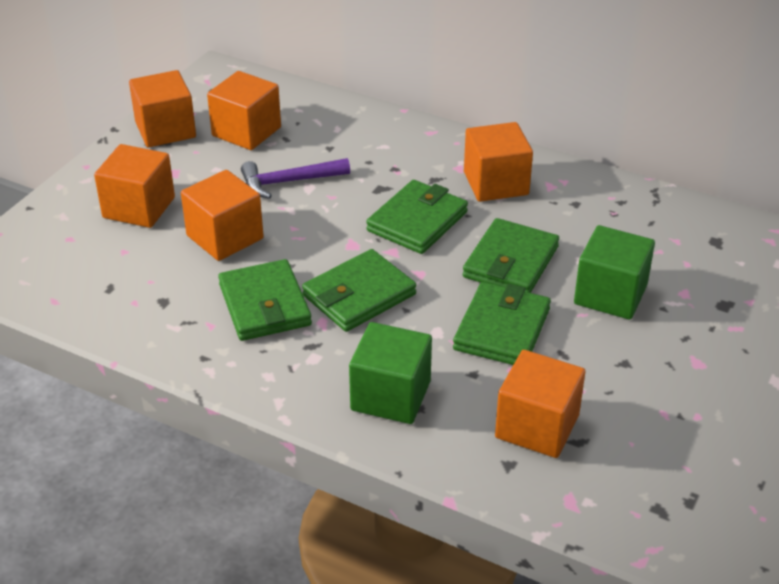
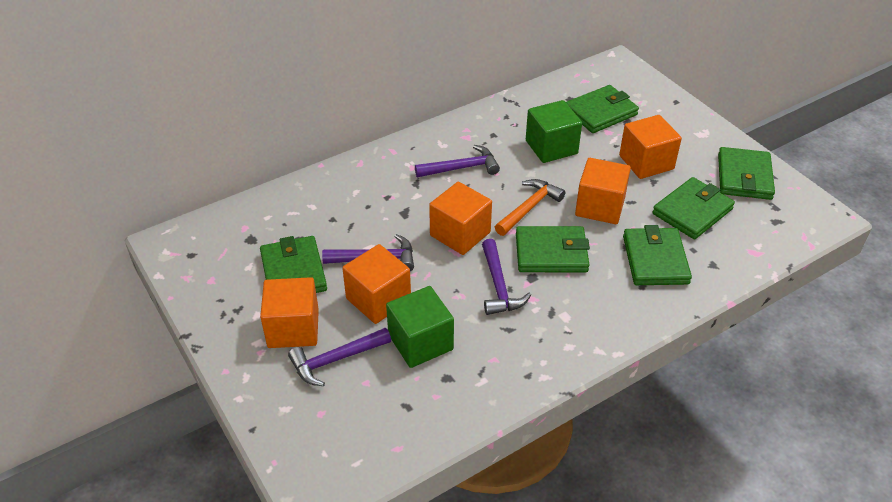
green wallet: [218,259,312,341] [302,249,416,332] [366,180,468,254] [453,282,551,365] [463,218,559,293] = 5 -> [260,236,327,293] [516,226,590,272] [566,85,639,133] [623,225,692,285] [652,177,735,239] [718,147,775,200] = 6
orange cube: [94,144,175,228] [129,70,196,147] [181,170,264,261] [207,71,281,150] [464,122,533,202] [495,350,585,458] = 6 -> [260,277,319,348] [342,244,411,324] [429,182,492,255] [575,158,631,224] [619,115,682,179] = 5
orange hammer: none = 0 -> [495,179,565,236] = 1
purple hammer: [241,158,350,199] = 1 -> [288,328,391,386] [322,234,414,271] [415,145,500,177] [482,239,531,315] = 4

